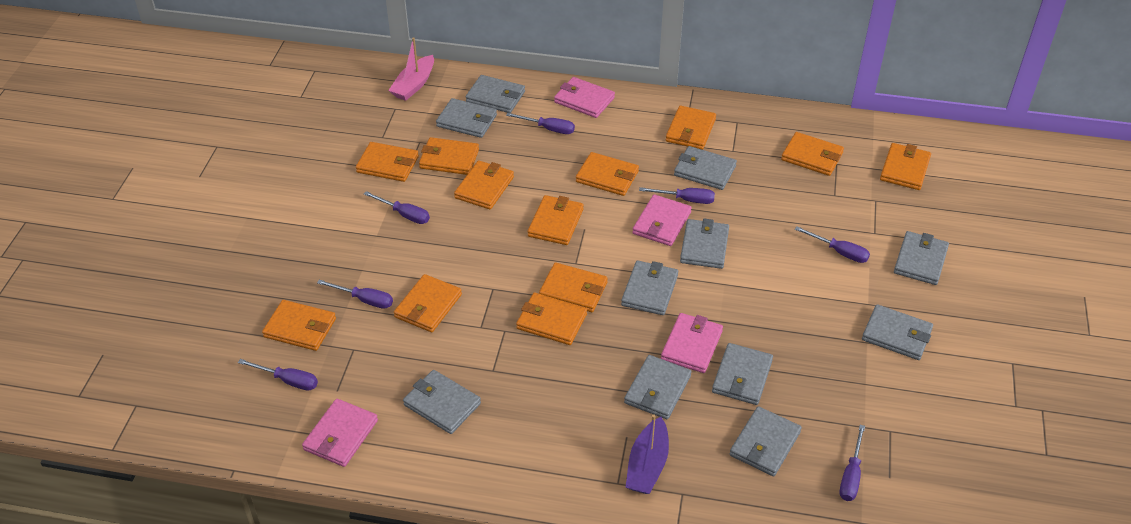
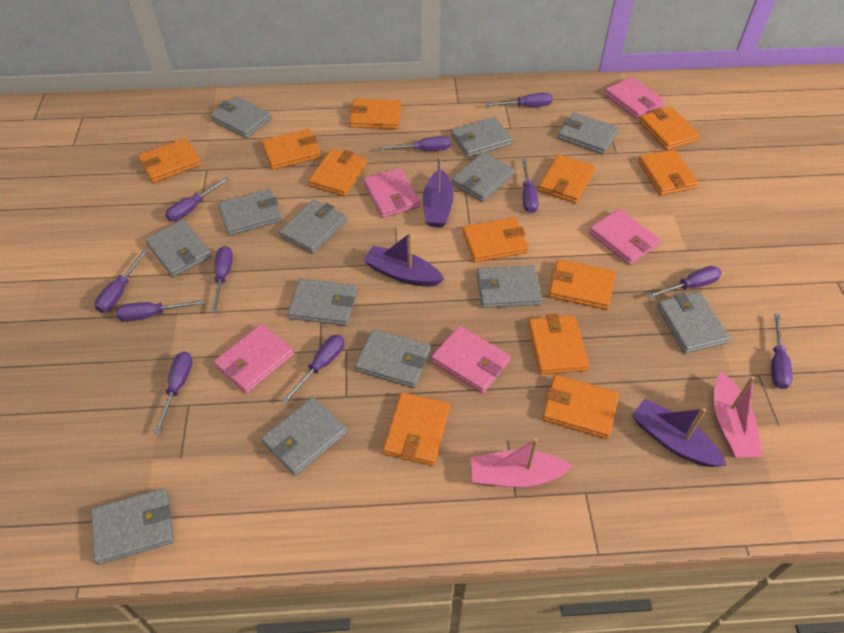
grey wallet: [403,370,481,434] [436,98,497,138] [466,75,525,113] [621,260,678,315] [624,355,691,419] [674,146,737,190] [680,219,729,269] [712,343,773,405] [730,406,802,476] [862,304,933,360] [894,231,949,285] = 11 -> [91,488,174,565] [145,220,212,277] [210,96,272,138] [218,189,282,236] [261,397,347,476] [279,199,347,254] [288,278,357,326] [355,329,431,388] [451,117,512,158] [451,152,514,202] [477,265,542,308] [558,112,619,155] [657,292,730,353] = 13
pink boat: [388,37,434,101] = 1 -> [470,438,573,487] [714,372,763,458] = 2
pink wallet: [302,399,378,467] [554,77,615,118] [632,194,692,246] [661,313,723,373] = 4 -> [214,324,294,393] [364,168,420,218] [431,326,511,393] [589,209,660,265] [604,77,664,119] = 5
purple boat: [626,415,669,494] = 1 -> [363,232,444,287] [423,156,454,227] [632,399,726,467] = 3
purple screwdriver: [238,359,318,391] [317,280,393,309] [364,191,430,224] [506,113,575,134] [639,187,715,204] [795,227,870,263] [840,425,865,501] = 7 -> [94,249,148,313] [116,300,205,322] [154,351,193,434] [165,177,229,222] [211,246,233,313] [282,335,344,404] [379,136,450,151] [486,93,553,107] [522,158,538,213] [647,266,722,299] [771,314,793,389] = 11

